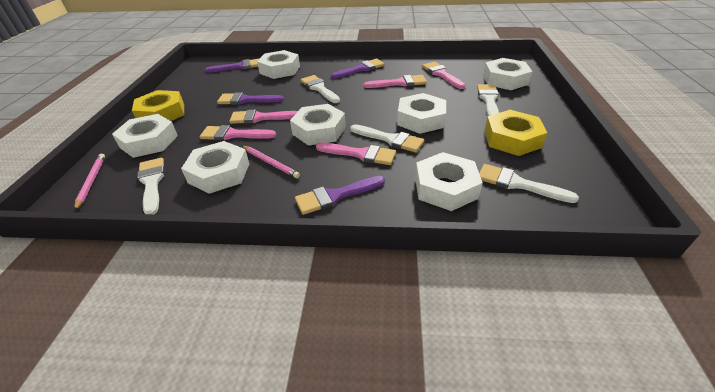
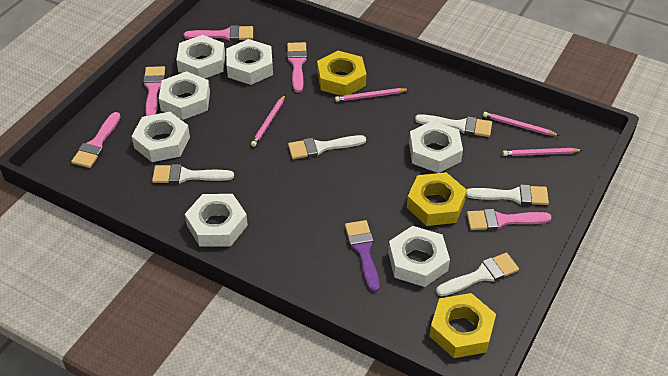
pink pencil: [74,154,105,211] [242,146,300,178] = 2 -> [251,95,285,147] [335,88,409,102] [483,112,560,136] [503,148,582,156] = 4
purple brush: [205,59,259,73] [217,92,284,105] [295,176,385,215] [331,59,385,79] = 4 -> [345,220,380,292] = 1
yellow nut: [132,90,184,121] [484,110,547,156] = 2 -> [317,51,366,96] [407,172,467,226] [429,293,496,358] = 3

